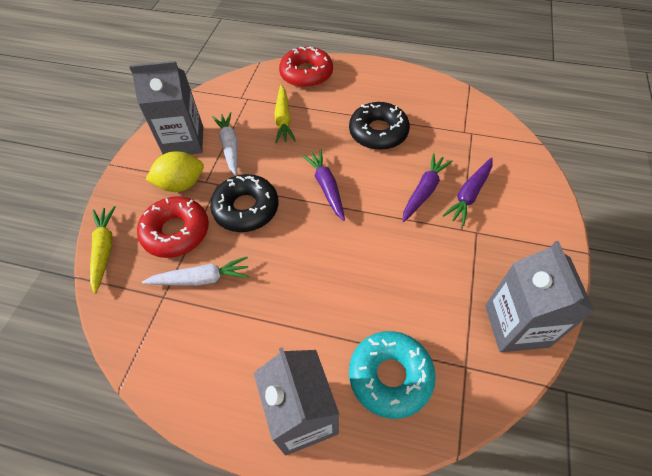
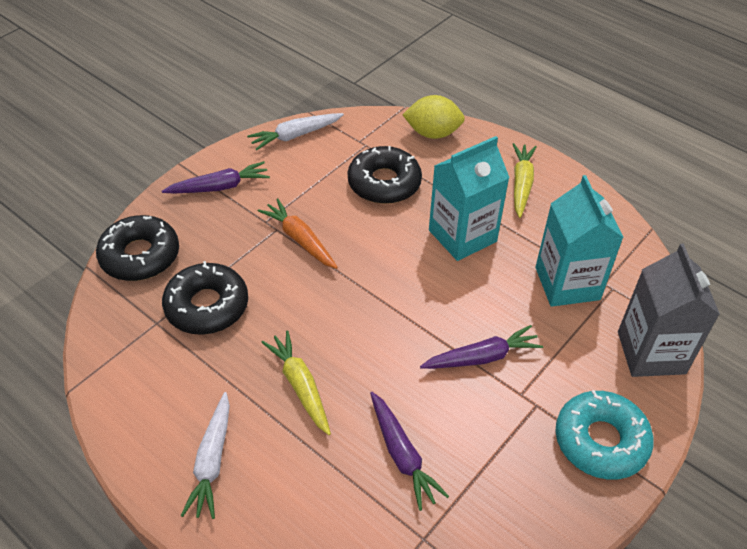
black donut: [210,174,278,232] [349,102,410,150] = 2 -> [96,215,179,281] [162,261,248,335] [348,146,422,204] = 3
grey carton: [129,61,203,155] [254,347,339,456] [485,241,595,352] = 3 -> [618,244,720,377] = 1
orange carrot: none = 0 -> [258,198,338,269] = 1
red donut: [137,196,209,258] [279,46,333,88] = 2 -> none = 0
turquoise carton: none = 0 -> [429,136,510,261] [535,175,624,307] = 2

